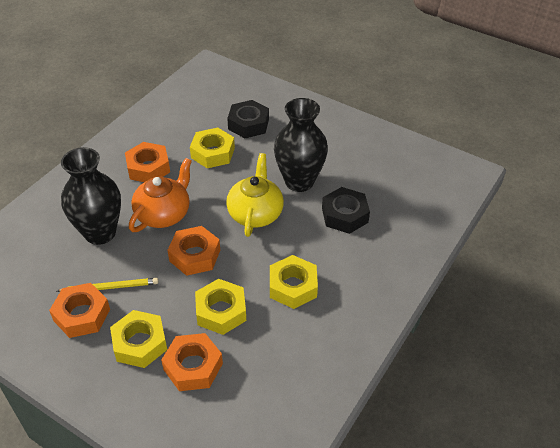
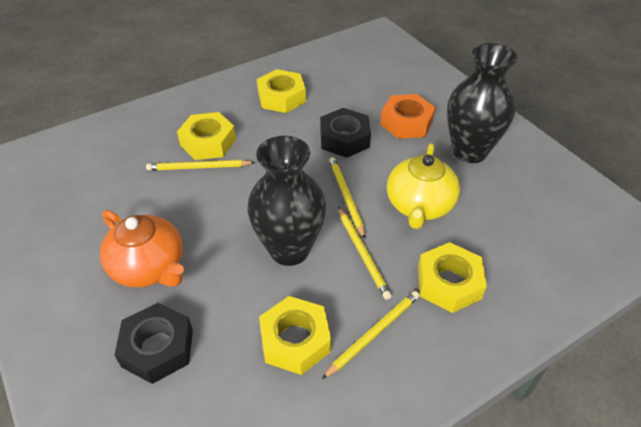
orange nut: [49,283,110,338] [125,142,170,182] [161,333,223,391] [167,226,220,276] = 4 -> [380,94,436,139] = 1
yellow pencil: [57,278,158,292] = 1 -> [146,160,255,170] [322,291,420,379] [329,157,365,239] [338,207,392,300] = 4

